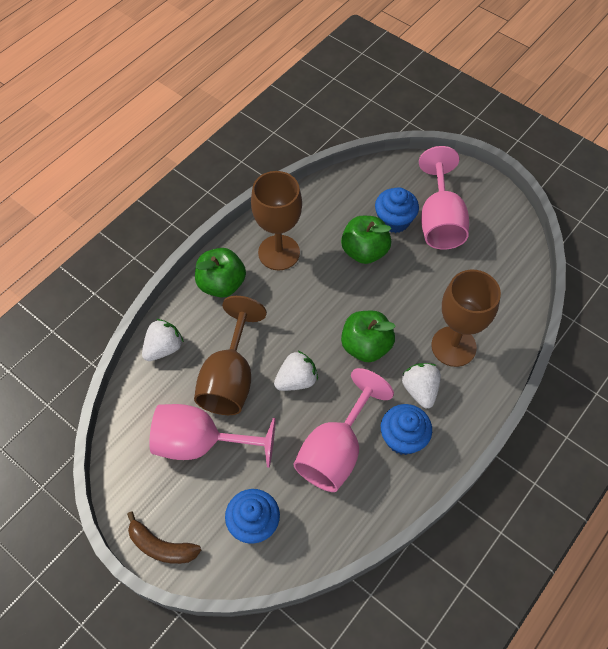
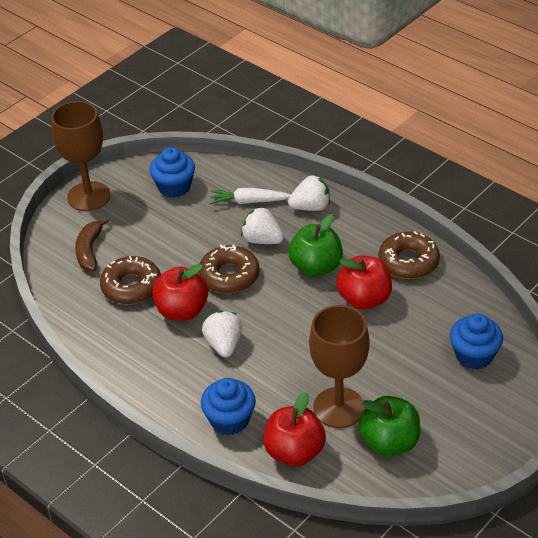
brown donut: none = 0 -> [100,256,161,305] [199,245,259,293] [379,231,440,279] = 3
brown goblet: [194,296,267,415] [251,171,302,270] [431,270,501,367] = 3 -> [51,101,111,211] [309,305,370,428] = 2
green apple: [195,248,246,298] [341,216,391,264] [341,311,396,362] = 3 -> [288,214,343,277] [358,396,420,457] = 2
pink goblet: [149,404,276,468] [293,368,394,492] [419,146,469,250] = 3 -> none = 0
red apple: none = 0 -> [152,264,208,321] [263,392,326,466] [336,255,392,310] = 3
white carrot: none = 0 -> [210,188,291,204] = 1

